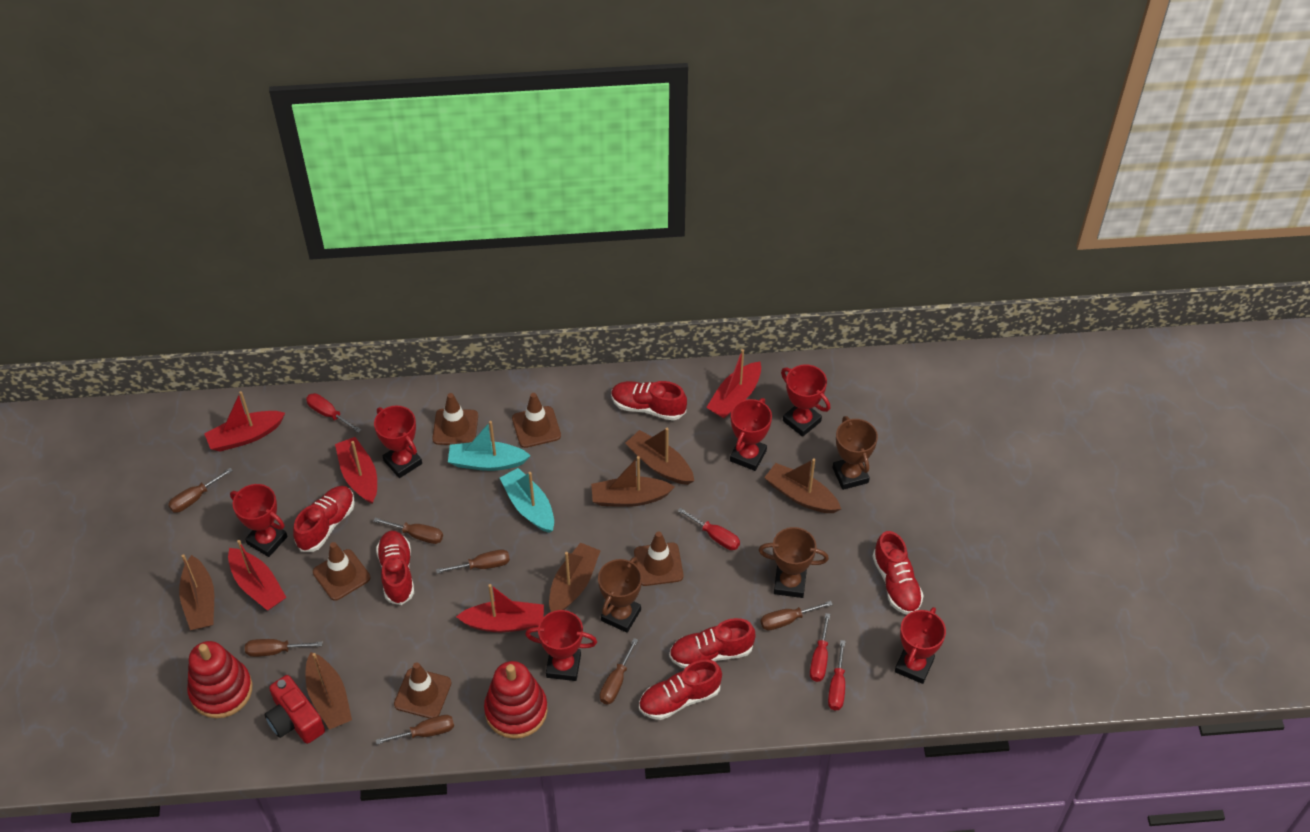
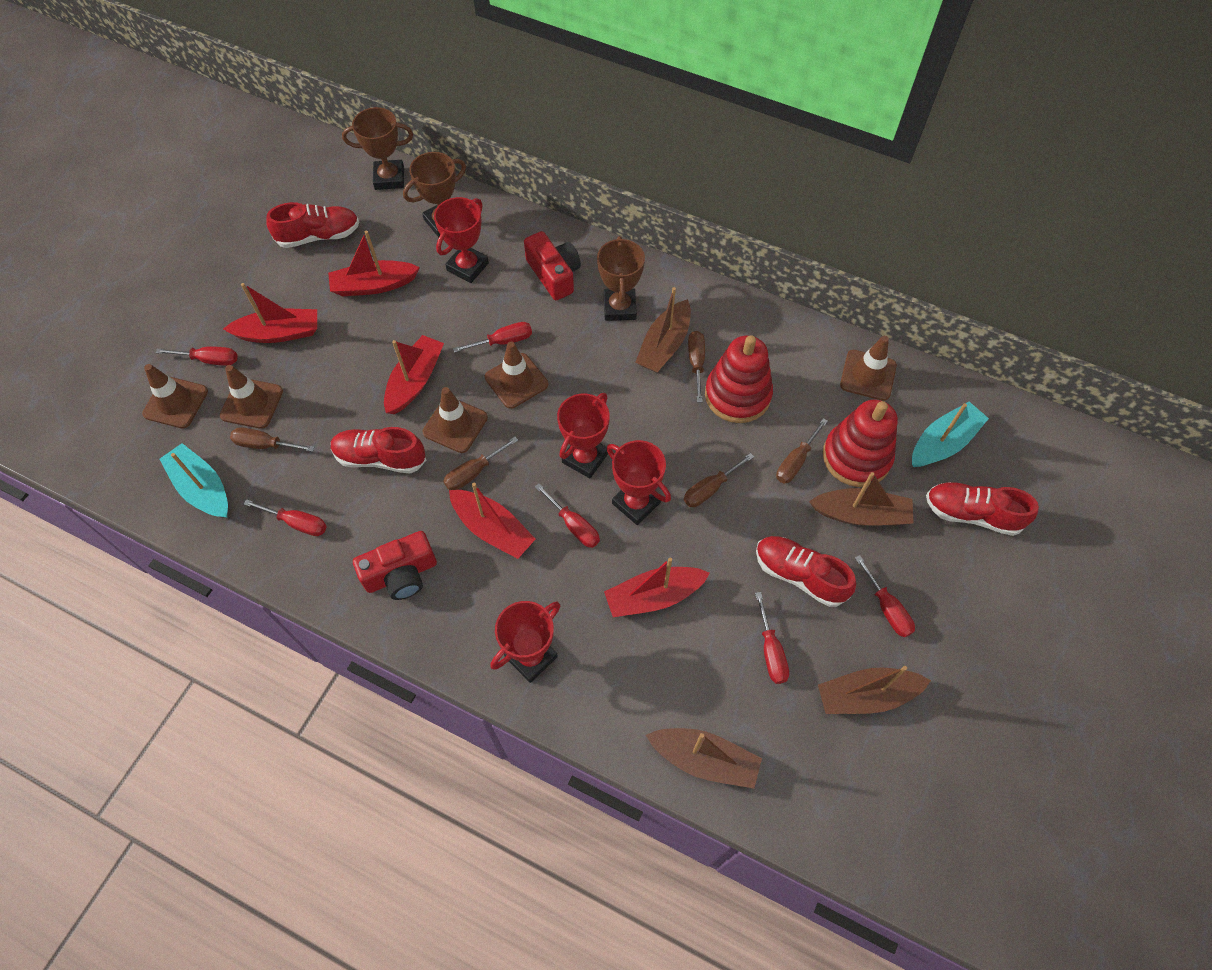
brown boat: [179,554,214,630] [306,652,352,730] [549,543,600,612] [591,456,675,507] [625,428,694,485] [764,458,841,513] = 6 -> [635,287,691,373] [646,728,762,789] [809,472,914,526] [818,666,931,714] = 4
brown screwdriver: [168,468,233,513] [245,639,322,657] [373,517,443,544] [376,715,454,745] [436,549,510,574] [600,638,638,705] [761,601,833,630] = 7 -> [230,427,315,452] [443,437,518,490] [684,453,754,507] [688,331,705,402] [776,418,828,483] = 5
red camera: [265,675,325,744] = 1 -> [353,531,437,600] [524,231,581,300] = 2
red screwdriver: [306,393,361,433] [678,508,740,550] [810,613,830,682] [828,640,845,711] = 4 -> [156,346,238,366] [244,499,327,536] [453,322,532,353] [535,483,600,548] [755,592,789,684] [855,555,915,637] = 6
red shoe: [293,486,355,552] [376,531,414,605] [611,381,687,421] [639,659,722,720] [669,618,755,668] [872,531,924,614] = 6 -> [266,202,359,248] [331,427,426,474] [756,536,856,607] [926,482,1039,536] = 4
red trophy: [230,484,288,557] [374,406,422,478] [525,610,597,681] [730,398,772,471] [781,365,830,437] [895,607,946,684] = 6 -> [434,197,489,283] [490,601,560,683] [557,393,610,478] [607,440,671,525] = 4

